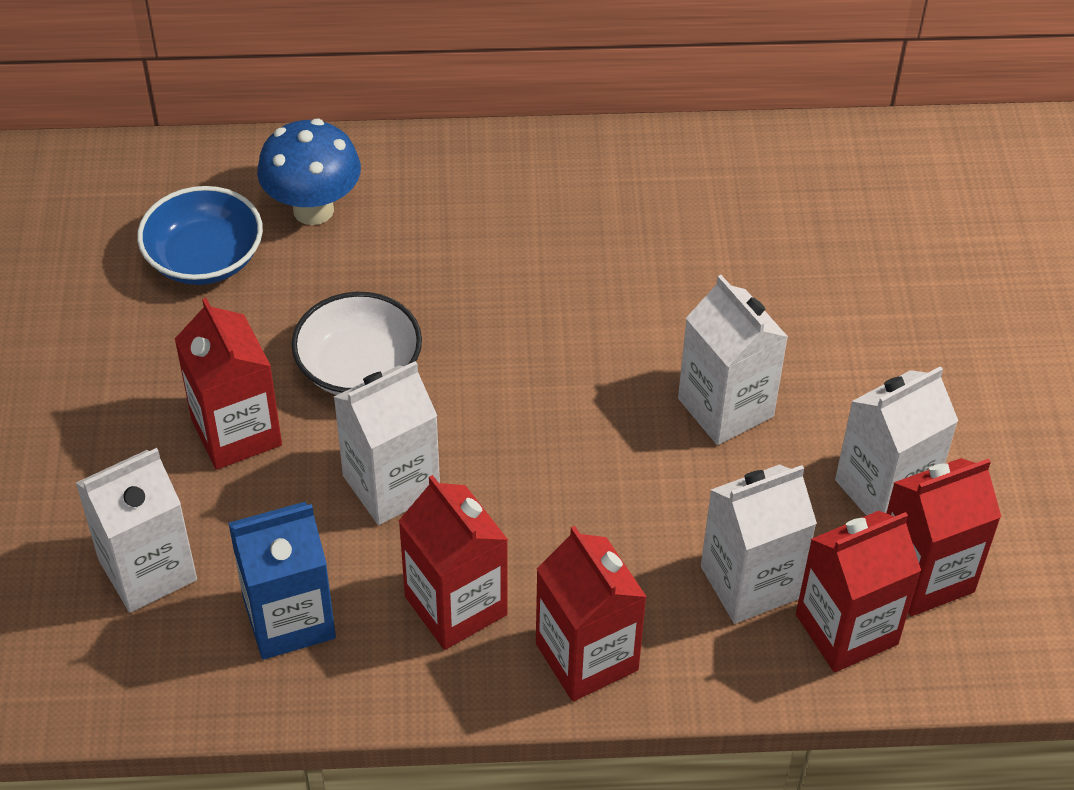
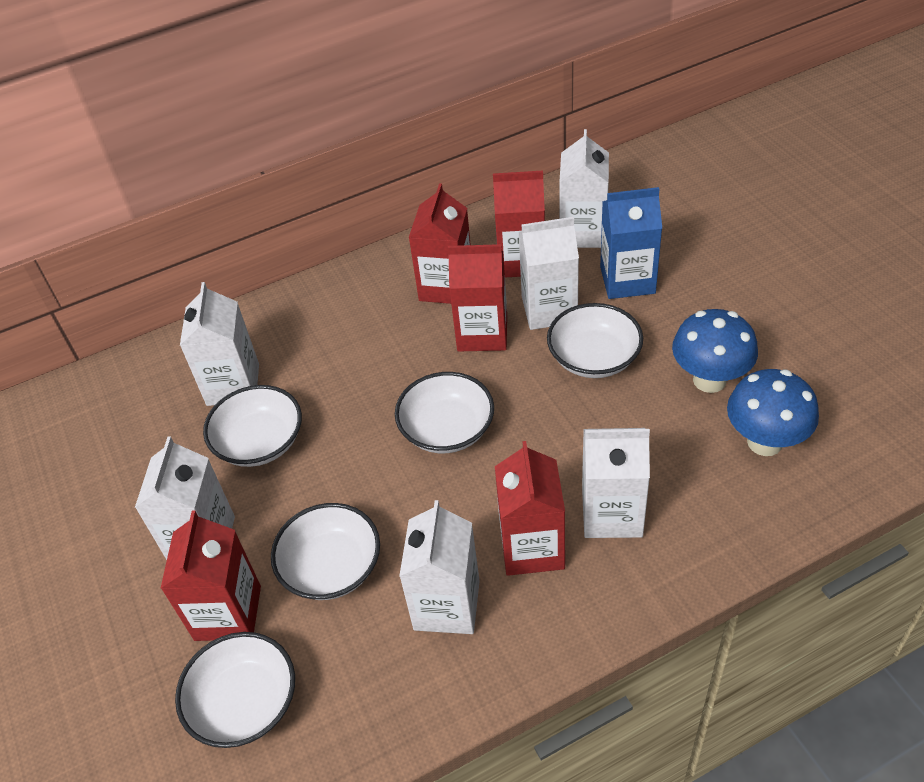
blue bowl: [137,186,263,285] = 1 -> none = 0
blue mushroom: [257,119,361,225] = 1 -> [672,309,758,393] [727,369,819,456] = 2
white bowl: [291,292,422,395] = 1 -> [175,632,295,748] [203,385,302,467] [271,503,380,600] [395,372,494,453] [547,303,643,378] = 5
white carton: [76,448,197,613] [334,361,440,525] [678,275,788,445] [701,464,817,624] [835,366,958,516] = 5 -> [135,436,235,560] [180,282,259,406] [399,500,480,634] [519,217,579,330] [559,129,609,248] [582,428,650,538] = 6

